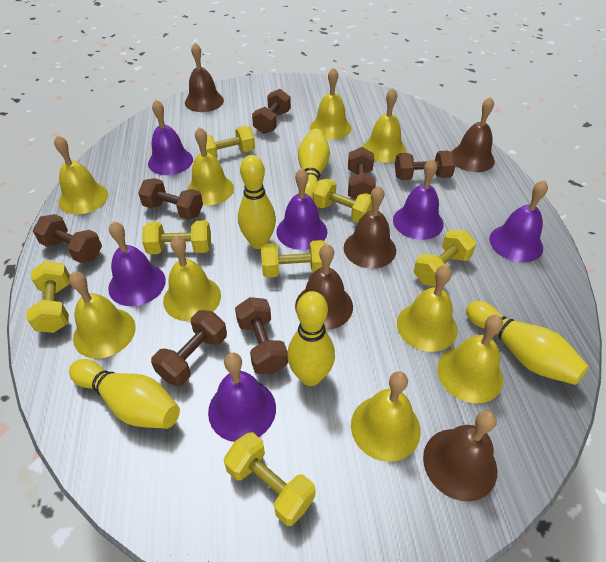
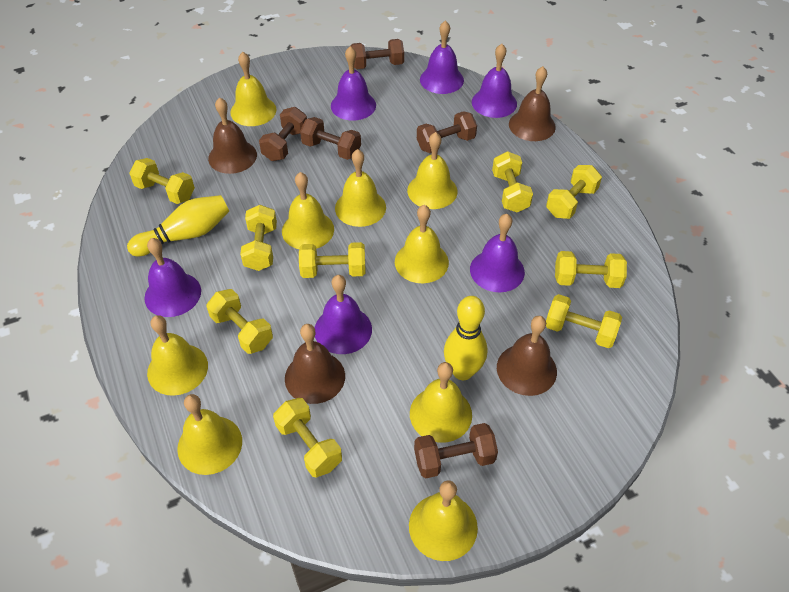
brown bell: [185,43,224,112] [295,244,353,330] [344,186,396,269] [423,410,497,501] [451,97,495,172] = 5 -> [208,97,257,174] [285,324,345,404] [497,316,557,396] [509,66,556,141] = 4
brown dumbbell: [33,214,102,263] [138,178,203,220] [151,310,227,386] [235,297,288,374] [252,89,291,134] [348,147,376,199] [395,151,456,180] = 7 -> [259,107,307,161] [300,117,361,160] [351,39,404,69] [414,423,498,478] [417,111,477,153] = 5
yellow bowling pin: [69,359,180,429] [238,155,276,249] [287,291,335,386] [298,129,330,199] [466,301,589,385] = 5 -> [127,195,229,256] [444,296,487,380] = 2
yellow dumbbell: [26,261,70,333] [142,220,211,254] [199,126,255,159] [224,432,316,526] [261,240,326,278] [313,179,373,222] [414,229,476,287] = 7 -> [129,158,195,204] [206,289,273,354] [240,205,277,271] [273,398,342,477] [299,242,365,278] [492,151,533,212] [546,165,602,219] [546,294,622,348] [555,251,627,288] = 9

